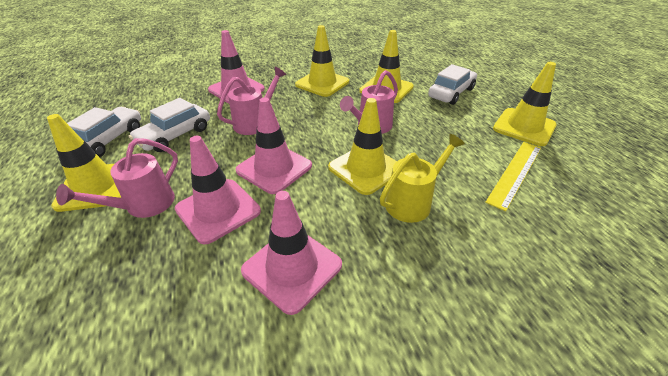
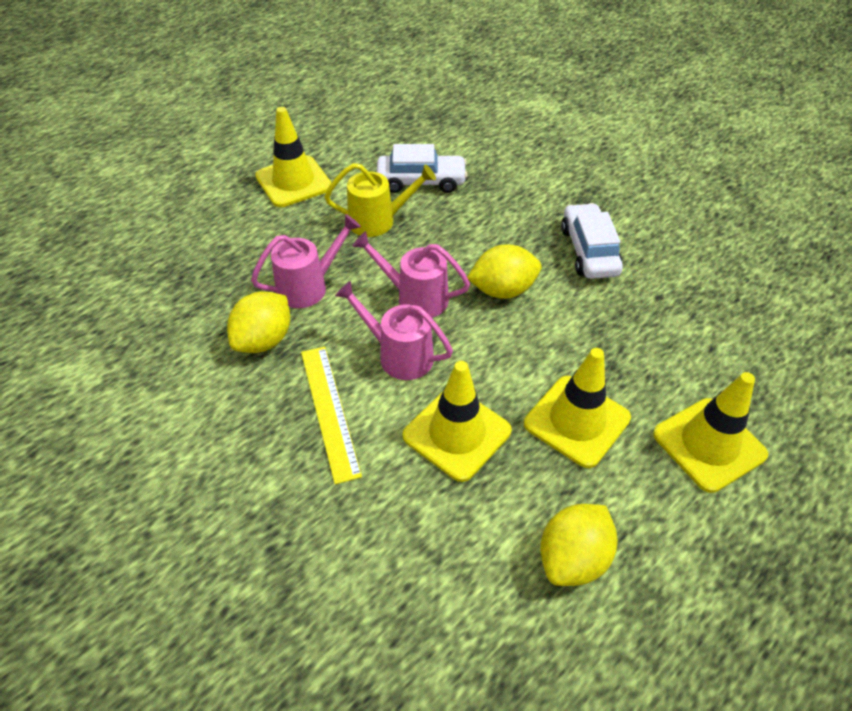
pink traffic cone: [175,136,261,244] [208,30,265,103] [236,97,312,194] [241,191,342,315] = 4 -> none = 0
white car: [67,107,141,157] [129,98,210,152] [428,64,477,105] = 3 -> [377,144,468,193] [561,203,623,279] = 2
yellow lemon: none = 0 -> [227,291,290,353] [467,244,542,299] [540,504,617,586] = 3
yellow traffic cone: [47,114,121,212] [295,25,349,97] [328,98,397,195] [359,30,414,103] [493,62,557,146] = 5 -> [255,107,331,207] [403,361,512,482] [524,348,631,468] [653,372,768,493] = 4

